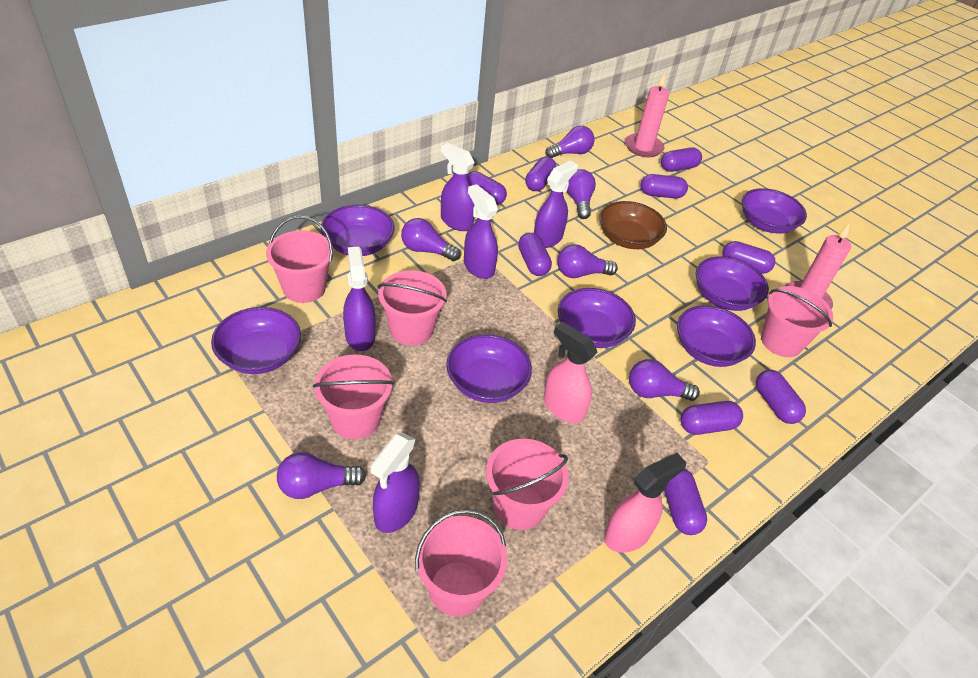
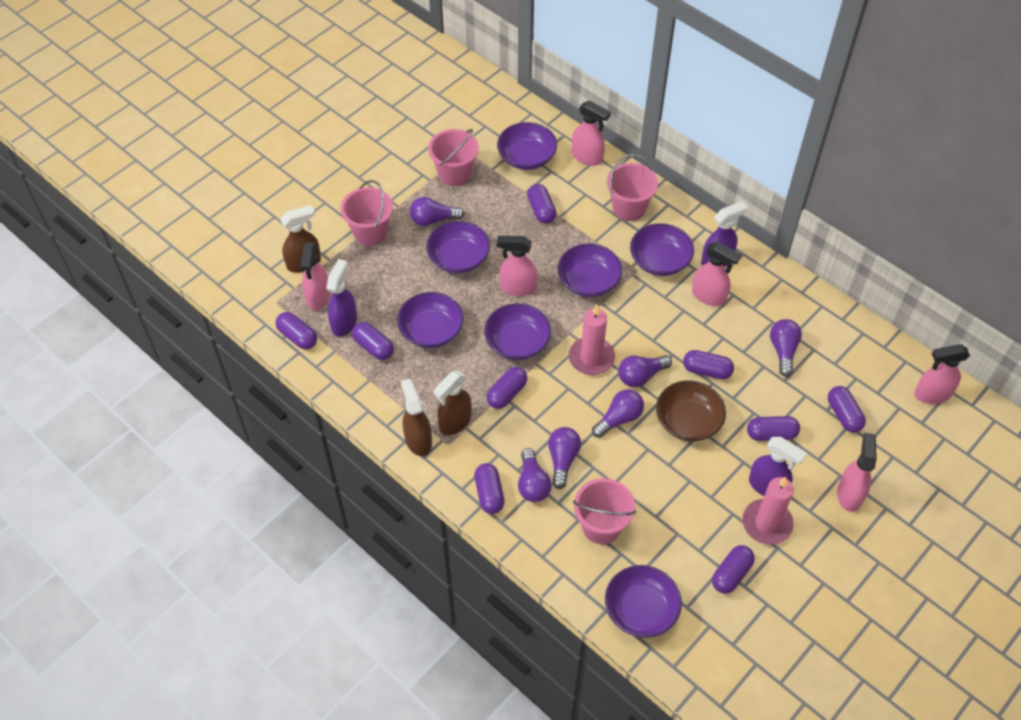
brown spray bottle: none = 0 -> [280,205,321,273] [401,378,432,456] [433,370,472,435] = 3
pink bucket: [266,216,334,303] [313,355,394,439] [378,270,447,346] [415,509,508,616] [486,439,569,530] [761,286,833,357] = 6 -> [341,180,393,246] [428,129,479,186] [573,478,636,544] [607,155,658,221] = 4
pink spray bottle: [543,322,598,423] [604,453,686,553] = 2 -> [300,242,330,310] [497,236,538,296] [572,101,611,166] [692,242,741,306] [837,433,877,512] [914,344,970,404] = 6
purple spray bottle: [343,247,376,351] [370,433,420,533] [441,143,475,231] [464,184,498,279] [534,160,578,248] = 5 -> [326,259,357,337] [701,201,747,267] [749,437,807,496] = 3

